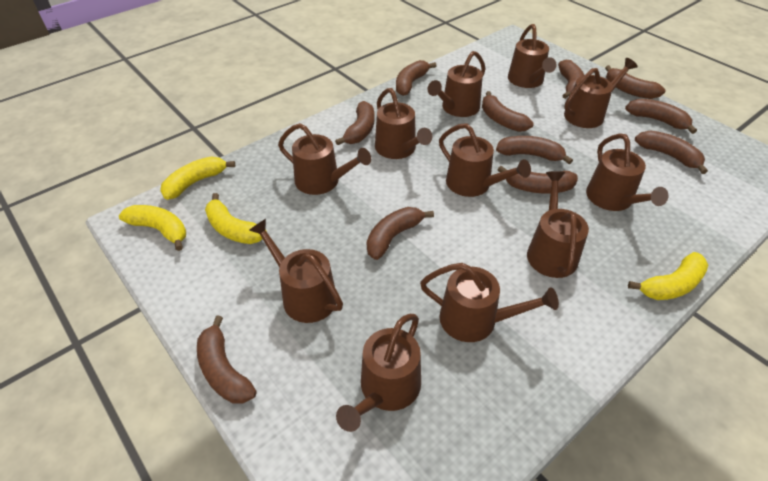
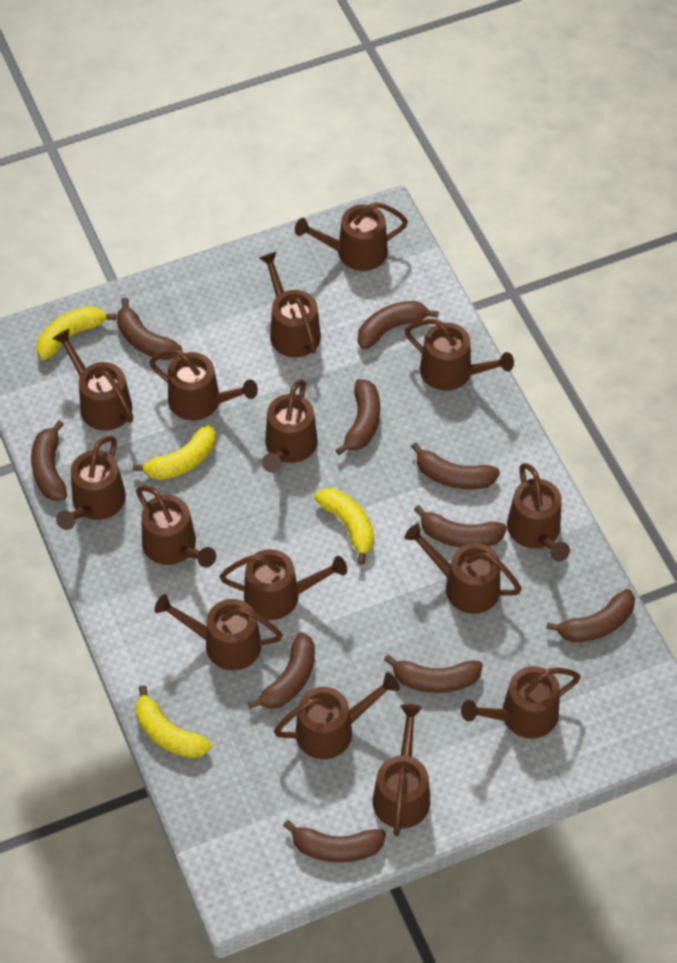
brown banana: [197,315,256,404] [335,101,374,145] [367,207,434,260] [396,60,436,96] [482,91,534,132] [496,136,573,164] [498,166,578,194] [558,60,584,99] [605,65,665,99] [625,99,697,134] [635,131,708,174] = 11 -> [31,420,67,501] [117,298,182,360] [248,632,315,709] [283,820,386,863] [336,379,380,455] [358,301,439,349] [384,655,483,693] [411,443,500,490] [414,505,507,548] [546,589,635,642] = 10
brown watering can: [249,219,343,323] [278,123,371,195] [336,314,421,432] [375,88,432,159] [420,263,559,342] [427,51,485,117] [439,123,531,197] [508,24,557,88] [527,171,589,278] [564,58,638,128] [586,134,668,211] = 11 -> [53,329,133,431] [56,436,126,530] [136,486,216,568] [149,349,258,421] [154,594,282,670] [220,549,347,620] [259,252,321,357] [262,379,318,473] [274,673,400,759] [295,202,408,271] [373,704,430,836] [404,524,522,614] [405,319,514,391] [461,666,581,738] [507,463,570,561] = 15

